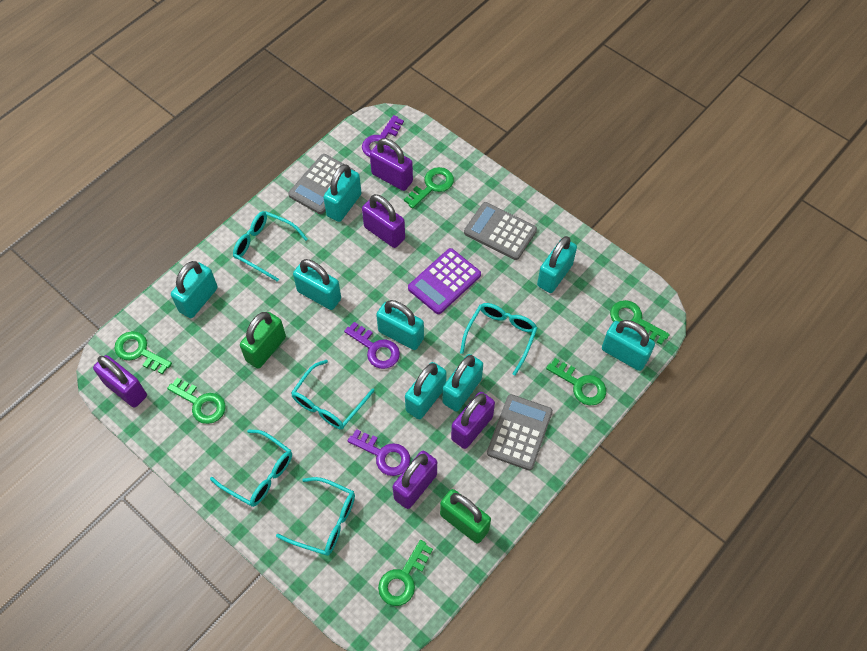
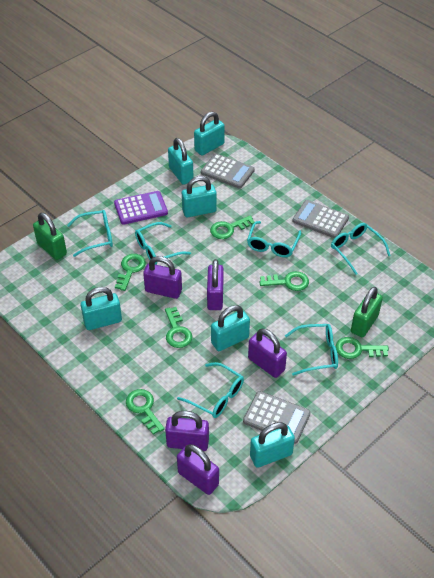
purple key: [344,322,400,369] [348,429,410,476] [362,115,404,157] = 3 -> none = 0
turquoise glasses: [210,430,292,507] [233,211,308,282] [276,477,355,556] [291,359,375,429] [460,303,537,376] = 5 -> [67,210,113,257] [135,222,191,265] [177,362,244,418] [247,221,301,257] [285,324,338,376] [331,223,391,275] = 6
turquoise padlock: [171,261,218,318] [293,259,341,310] [323,164,361,222] [376,300,424,350] [405,362,447,419] [442,354,483,411] [537,236,577,293] [602,320,655,371] = 8 -> [81,287,122,330] [168,138,194,185] [182,176,217,217] [194,112,225,156] [211,305,250,351] [250,422,295,468] = 6

